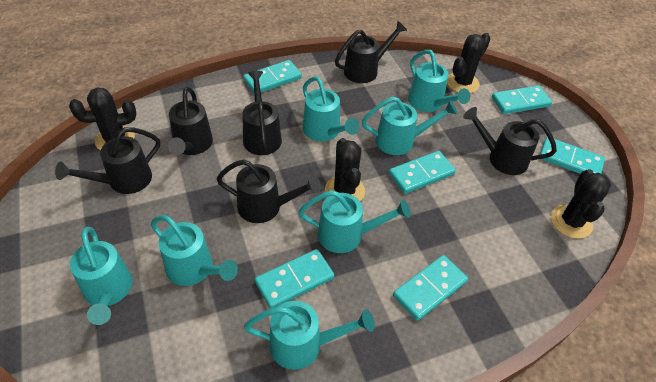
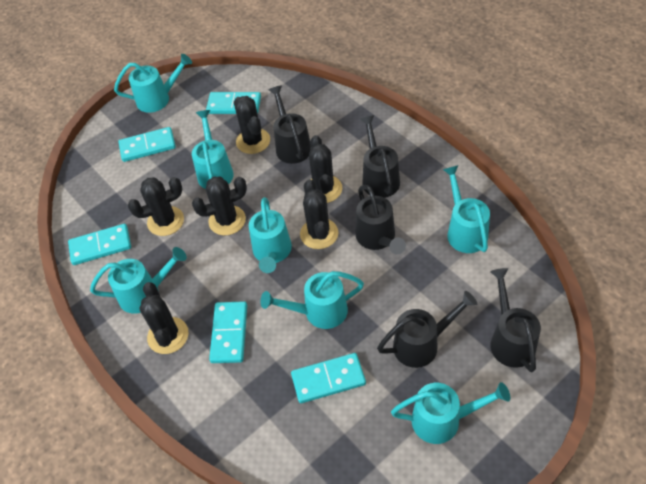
black cactus: [69,87,136,150] [325,138,365,201] [447,33,490,93] [551,169,611,239] = 4 -> [128,177,184,236] [139,282,189,354] [192,176,247,235] [234,96,270,154] [300,179,338,249] [309,135,342,203] = 6
black watering can: [55,127,160,194] [168,87,213,155] [217,159,321,223] [242,71,282,155] [335,21,407,83] [463,107,557,175] = 6 -> [268,85,311,164] [355,185,406,255] [360,115,400,198] [377,291,477,368] [490,268,541,372] = 5
turquoise domino: [243,60,302,93] [255,249,334,309] [389,151,456,194] [393,255,468,321] [492,85,552,114] [540,137,605,174] = 6 -> [68,224,131,265] [118,127,176,162] [206,92,261,114] [209,301,247,363] [291,353,366,403] = 5

